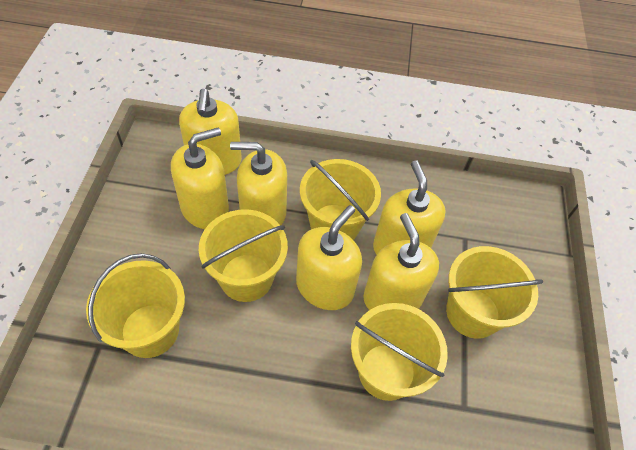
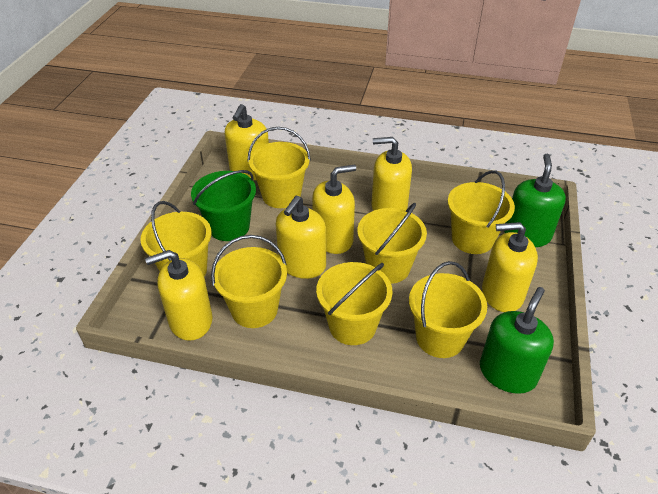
green bucket: none = 0 -> [191,170,256,241] = 1
green soap dispenser: none = 0 -> [480,287,554,394] [504,154,566,247] = 2
yellow bucket: [86,253,185,358] [199,209,288,302] [300,159,381,240] [351,303,448,401] [446,246,543,339] = 5 -> [140,201,212,277] [211,235,287,328] [247,127,311,208] [316,262,393,345] [357,203,427,284] [409,261,487,358] [448,170,515,254] = 7

